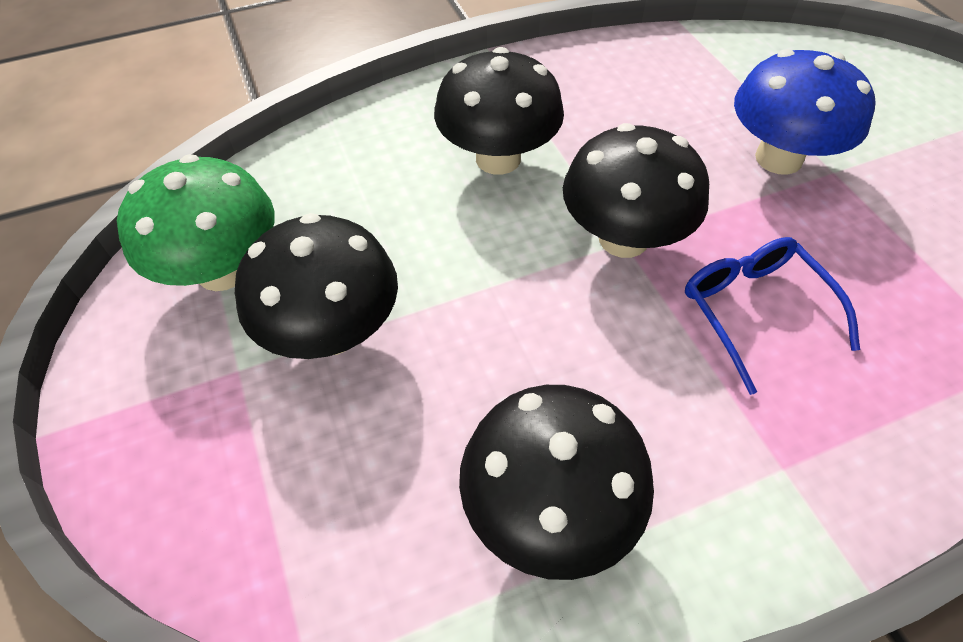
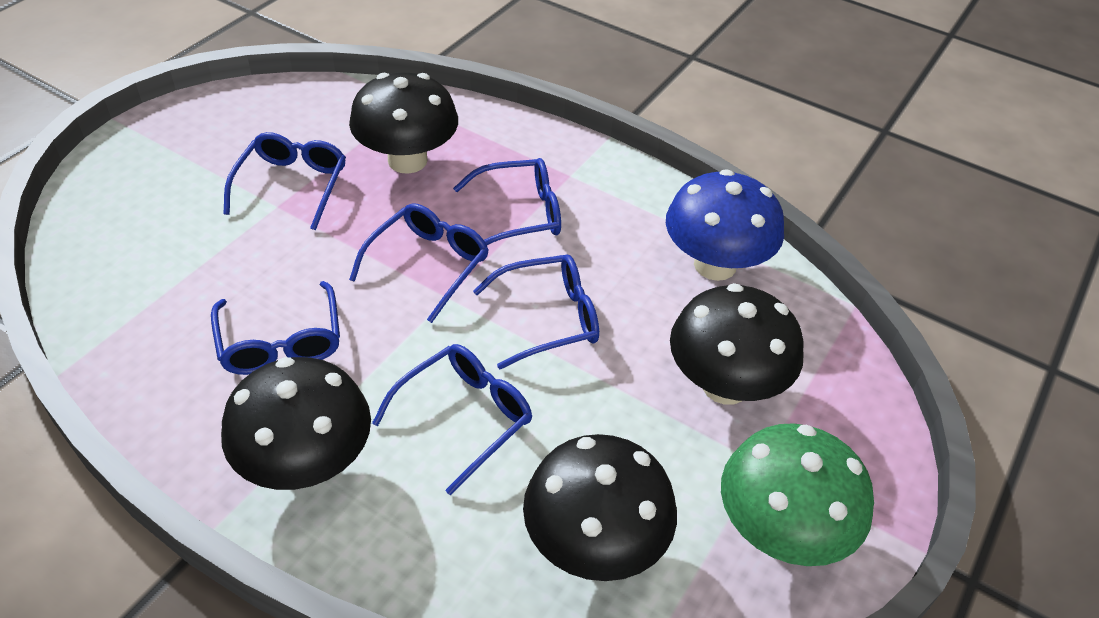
blue glasses: [685,237,860,395] = 1 -> [211,281,340,375] [223,132,346,230] [349,203,489,323] [372,344,532,495] [453,158,561,245] [473,255,599,370] = 6

